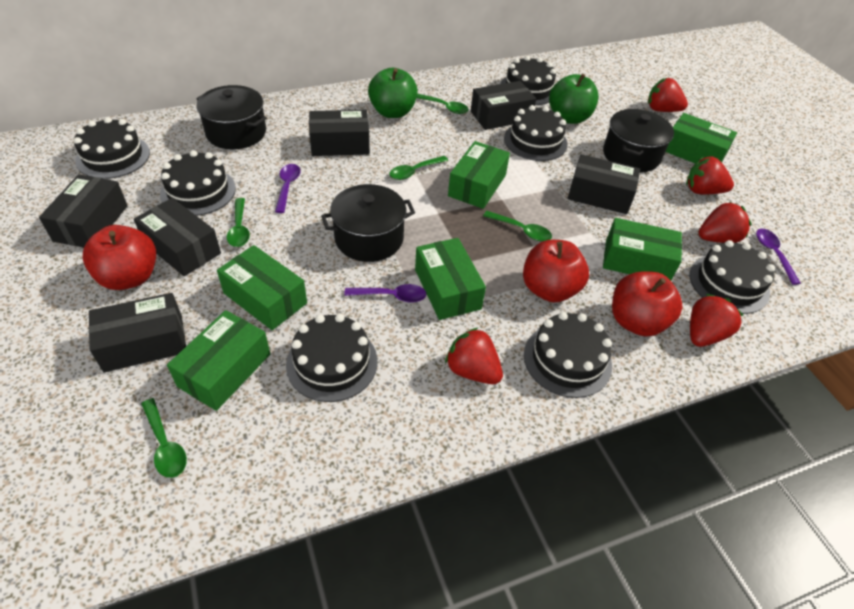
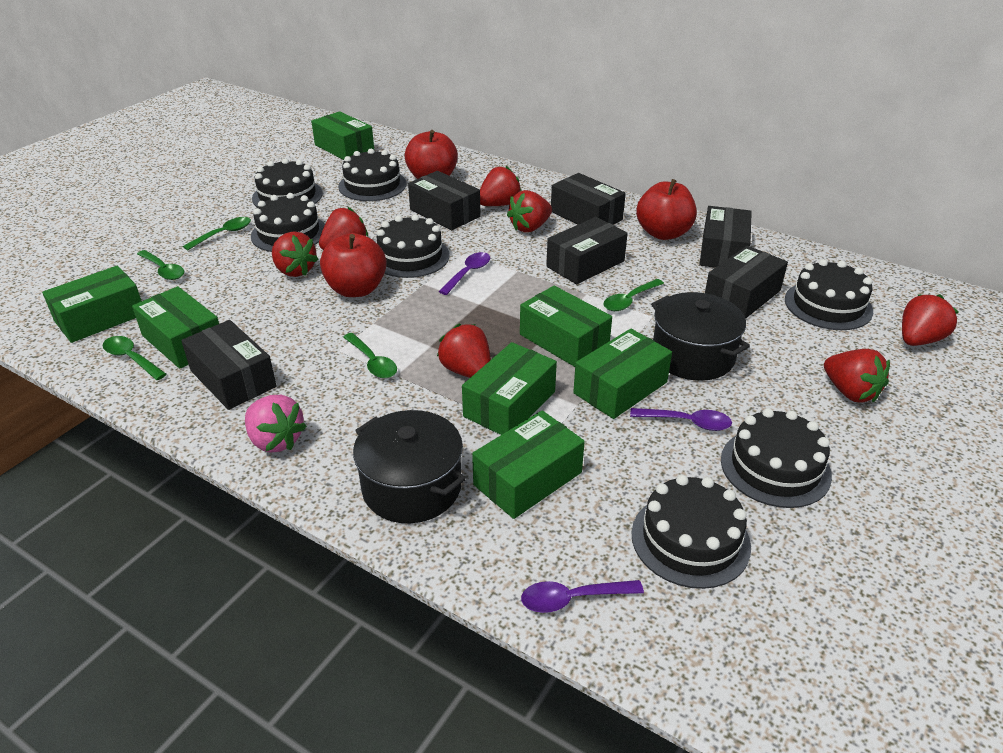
black pot: [196,85,267,149] [321,184,415,262] [603,109,674,172] = 3 -> [353,410,466,523] [651,292,750,381] = 2
green apple: [368,68,418,118] [549,74,598,124] = 2 -> none = 0
green box: [167,310,270,411] [217,245,307,330] [415,238,486,320] [448,141,510,209] [603,218,682,281] [666,113,737,163] = 6 -> [42,266,142,343] [132,286,219,369] [311,111,374,160] [462,342,557,435] [472,410,585,519] [520,286,612,367] [573,329,672,419] = 7
pink strawberry: none = 0 -> [245,395,307,453] = 1
red strawberry: [445,327,503,384] [648,78,688,112] [686,156,734,194] [690,294,744,347] [698,202,751,243] = 5 -> [272,231,318,277] [319,207,368,251] [437,324,491,378] [480,166,521,206] [507,190,552,233] [824,349,890,402] [902,294,959,346] = 7

